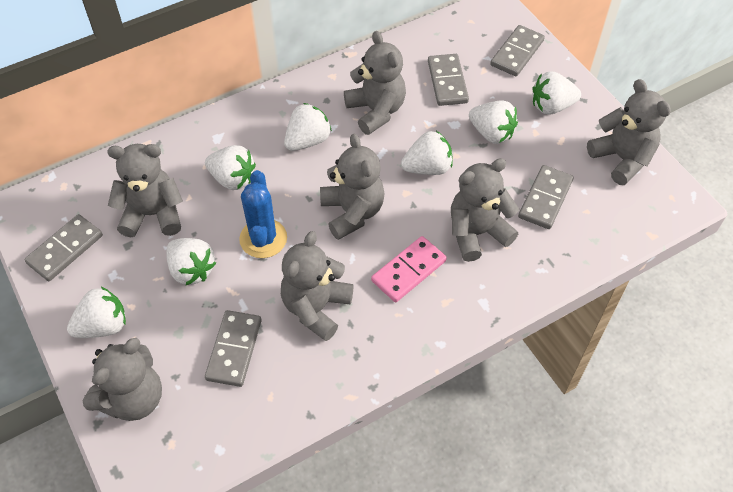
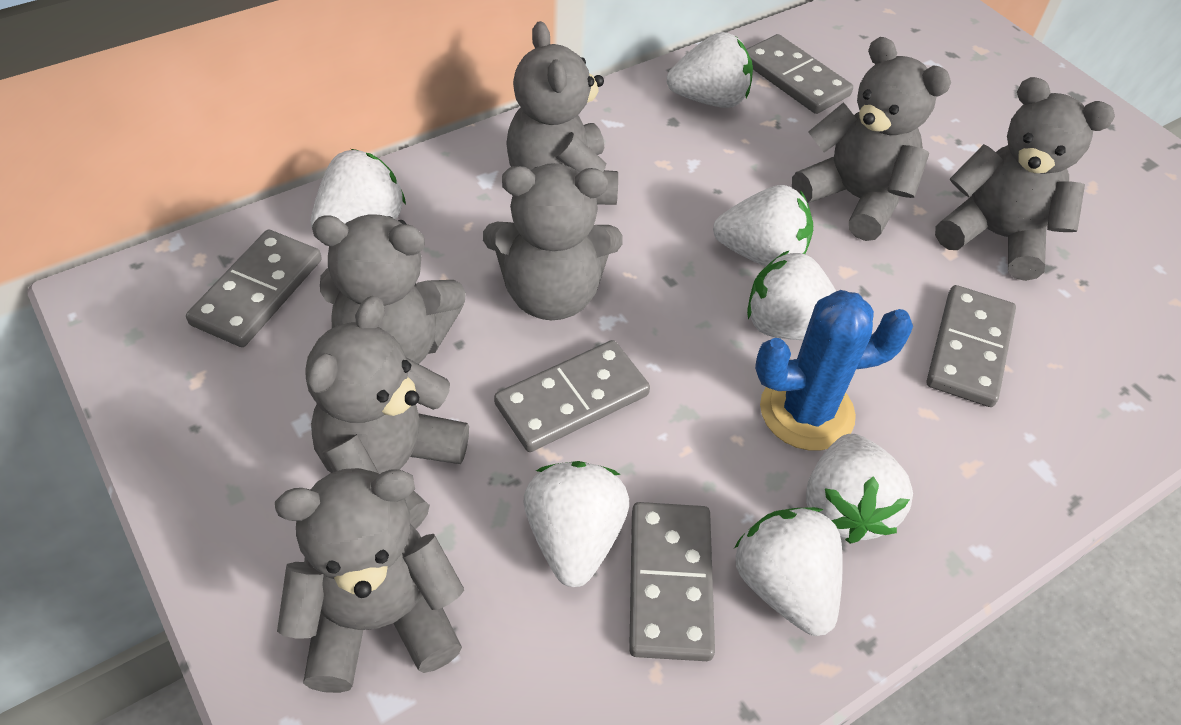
pink domino: [371,236,447,302] = 1 -> none = 0

